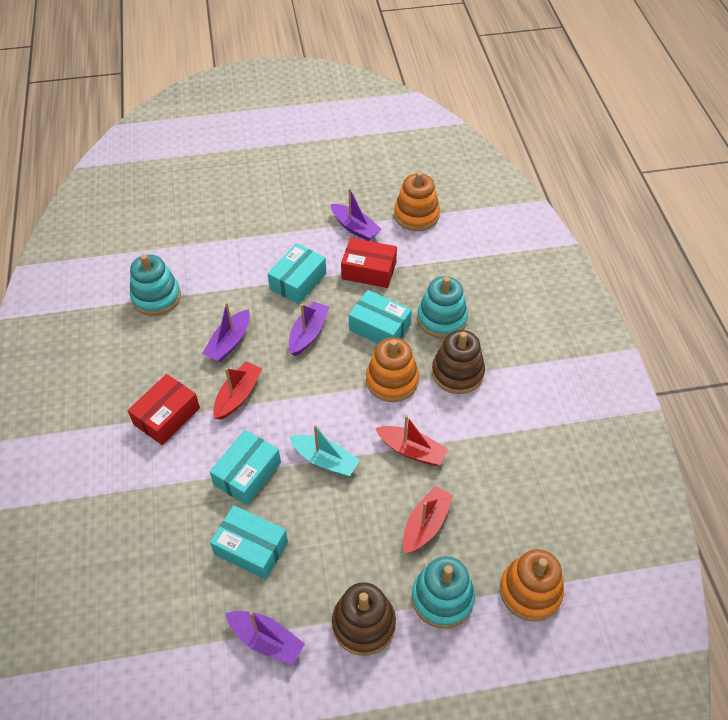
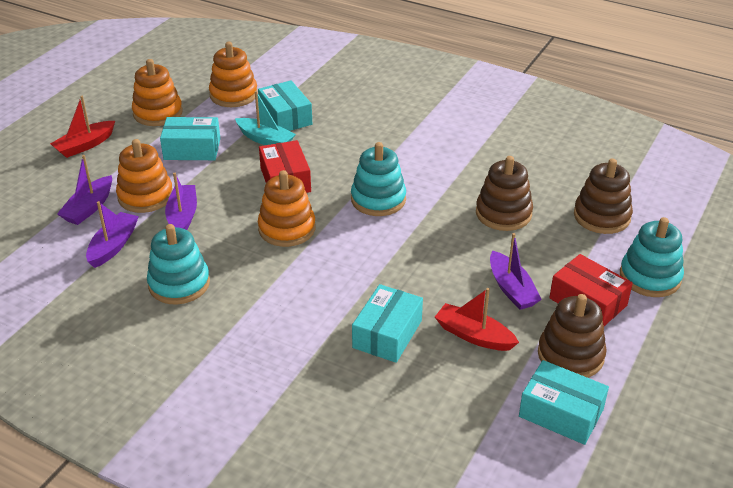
brown stacking toy: [332,582,396,656] [432,330,485,394] = 2 -> [476,156,533,231] [538,294,607,378] [574,158,633,234] = 3
orange stacking toy: [366,338,419,402] [394,171,440,231] [500,549,564,621] = 3 -> [116,139,173,213] [132,59,183,126] [209,42,258,107] [258,170,316,247] = 4
red boat: [213,361,262,420] [375,415,448,466] [403,486,454,554] = 3 -> [50,96,115,158] [435,288,519,351] = 2

